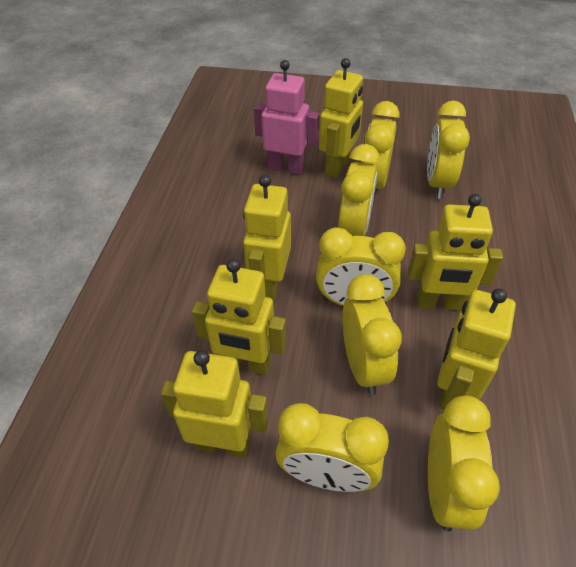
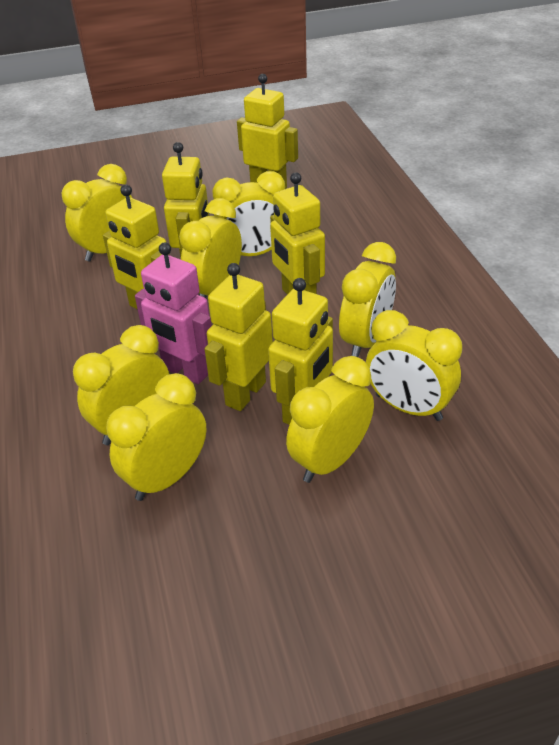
yellow clock: [275,403,389,492] [316,227,406,306] [338,144,380,236] [342,274,402,395] [362,101,399,189] [427,101,470,199] [428,396,500,532] = 7 -> [61,164,132,262] [73,325,169,445] [106,373,207,501] [179,198,242,298] [212,171,285,256] [286,356,374,483] [339,242,396,357] [366,310,462,421] = 8

